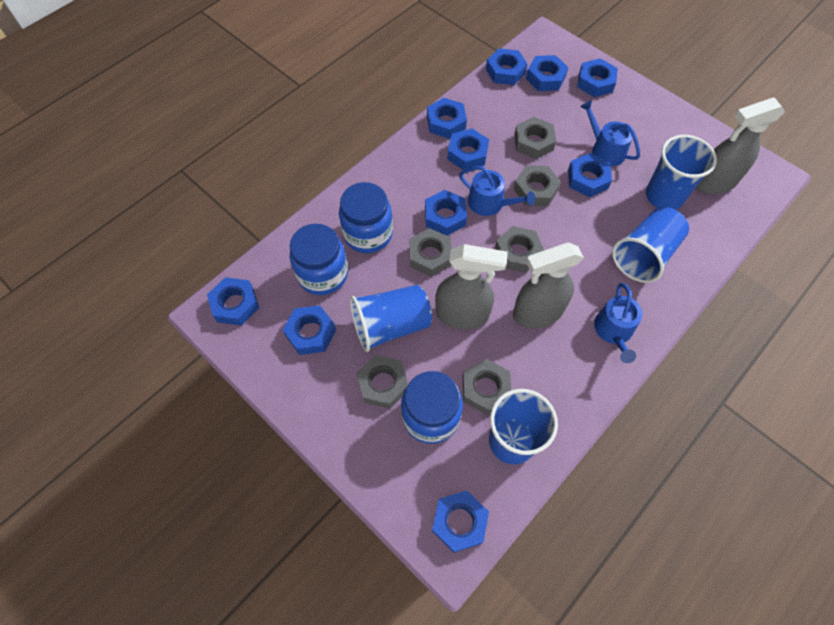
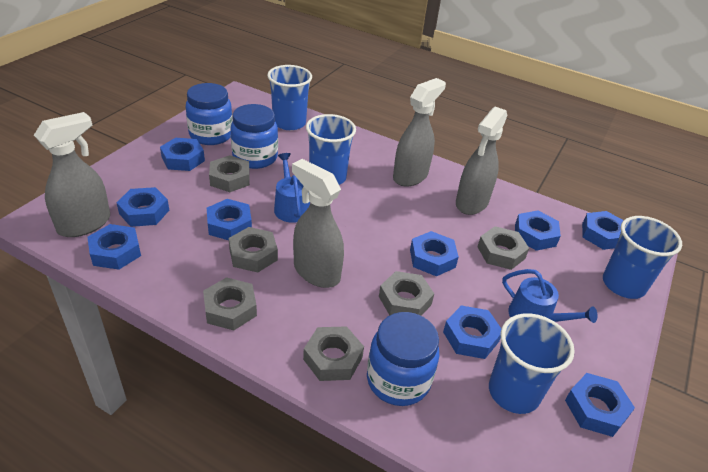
blue nut: [207,277,259,326] [283,305,336,355] [425,190,467,236] [427,98,467,139] [432,490,489,553] [447,128,489,170] [486,48,527,85] [526,55,568,91] [568,153,612,197] [577,58,618,97] = 10 -> [87,224,141,270] [116,187,169,227] [160,138,205,171] [207,199,252,240] [410,231,459,276] [443,305,501,359] [515,211,561,251] [565,373,635,437] [582,211,624,250] = 9
blue watering can: [459,166,535,216] [580,100,640,166] [594,283,642,363] = 3 -> [274,153,310,223] [502,269,597,323] = 2
grey spray bottle: [435,244,508,329] [513,243,584,328] [696,97,785,194] = 3 -> [34,112,110,237] [292,159,344,288] [393,78,446,187] [456,107,507,215] = 4

